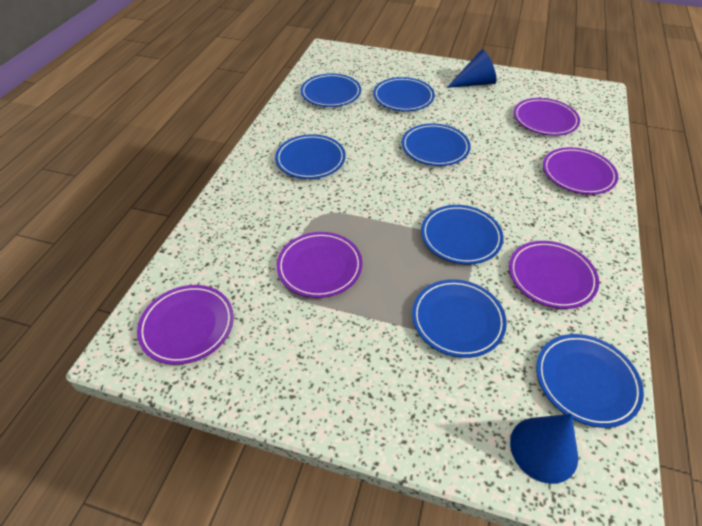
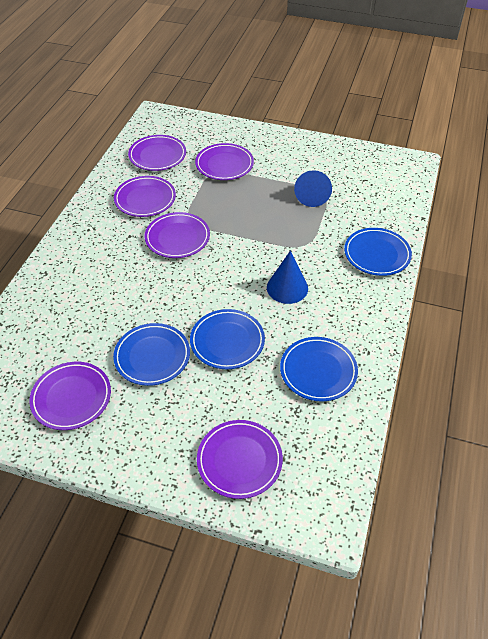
blue plate: [275,134,346,179] [301,74,361,107] [373,77,435,111] [402,123,471,166] [412,279,507,358] [421,205,503,264] [536,334,644,428] = 7 -> [113,323,190,386] [190,309,265,369] [280,337,358,402] [344,228,412,276] = 4
purple plate: [137,285,234,365] [277,232,362,298] [509,241,599,309] [513,98,580,136] [543,147,618,195] = 5 -> [29,362,111,430] [114,176,176,217] [128,135,186,171] [145,212,210,258] [195,143,254,180] [197,420,283,499] = 6

